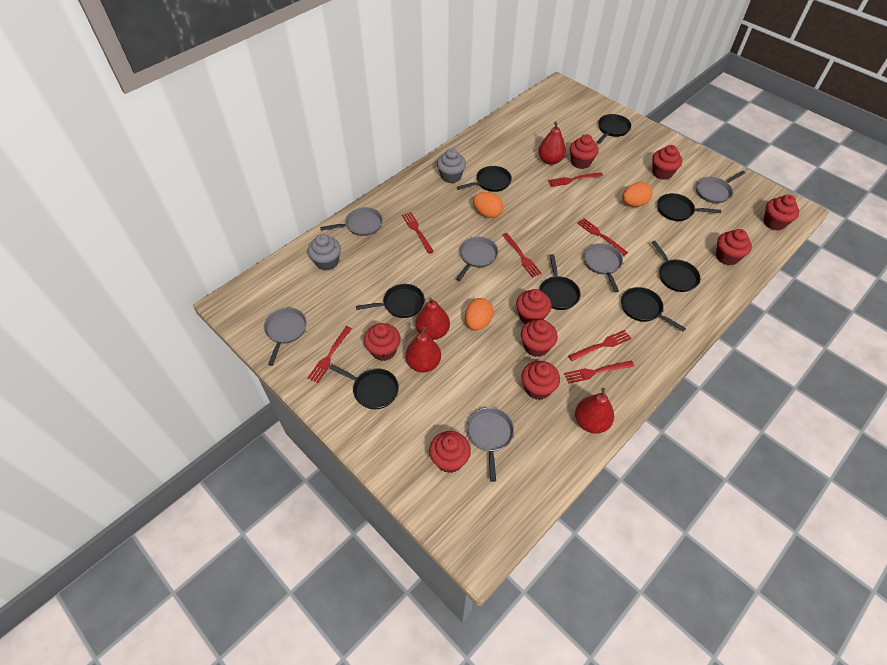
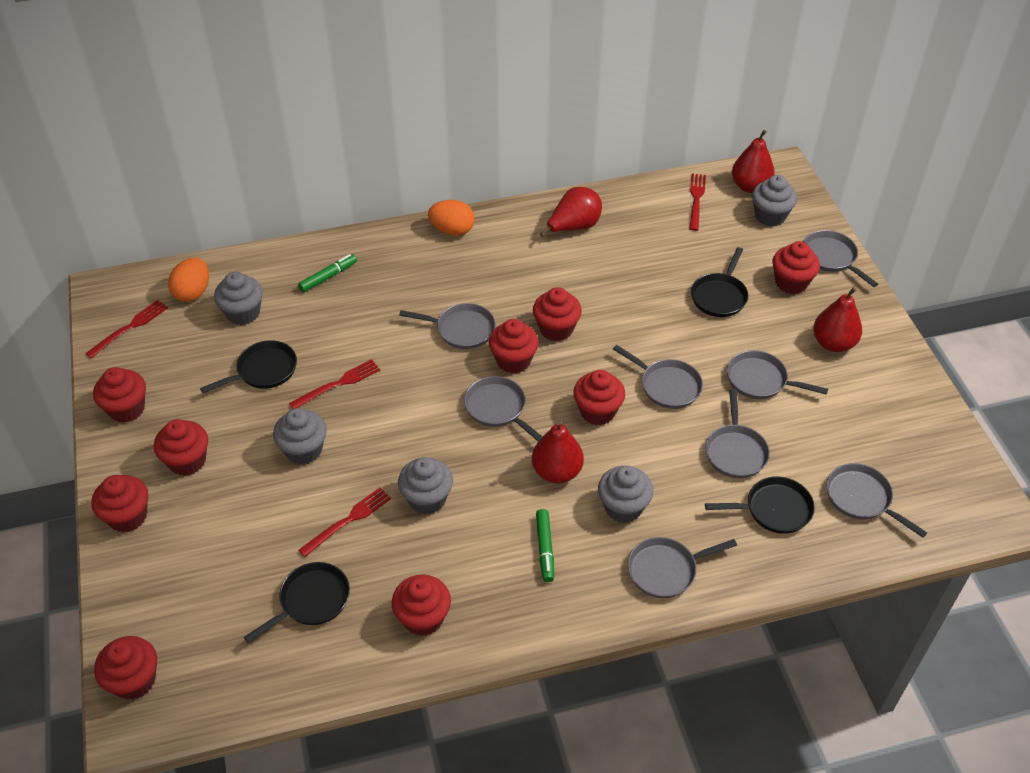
black pan: [329,364,399,409] [356,284,425,318] [457,166,512,192] [539,254,580,310] [597,114,631,144] [621,287,686,332] [651,241,700,292] [657,193,721,221] = 8 -> [200,340,297,393] [244,562,350,643] [691,247,748,317] [705,477,814,534] = 4
green marker: none = 0 -> [298,254,357,292] [536,509,554,582] = 2
grey cupcake: [308,234,341,271] [437,148,466,183] = 2 -> [214,272,263,325] [273,408,327,465] [398,457,453,514] [598,466,653,523] [752,175,797,227] = 5
grey pan: [264,307,307,366] [320,207,383,236] [456,237,498,281] [466,407,514,482] [583,243,623,292] [696,171,745,203] = 6 -> [399,303,496,349] [464,376,542,442] [613,345,703,409] [628,537,737,598] [706,389,770,478] [727,350,828,399] [803,230,878,287] [826,463,927,538] = 8
orange egg: [465,298,494,330] [473,192,503,218] [622,182,652,207] = 3 -> [168,258,209,302] [428,200,475,236] = 2
red fork: [308,326,352,383] [402,212,434,254] [502,233,542,278] [548,172,603,187] [564,361,634,384] [568,330,631,361] [577,218,628,255] = 7 -> [85,300,168,358] [289,359,380,409] [298,487,391,557] [689,174,706,231] = 4

